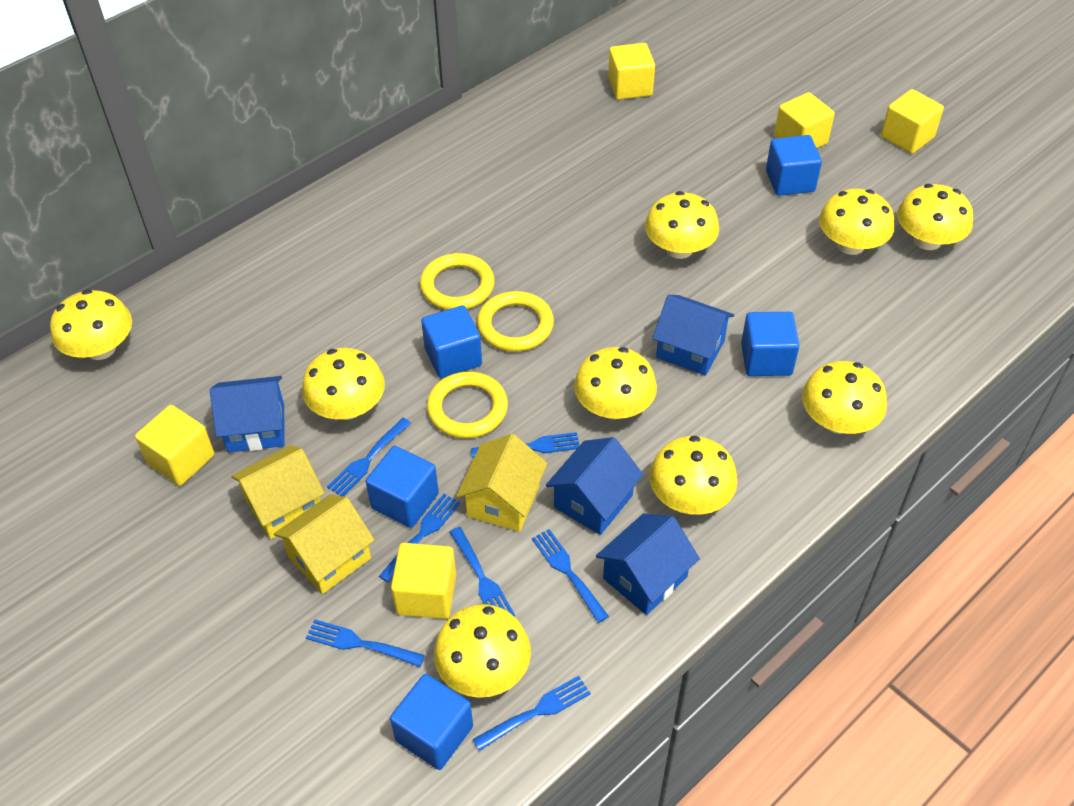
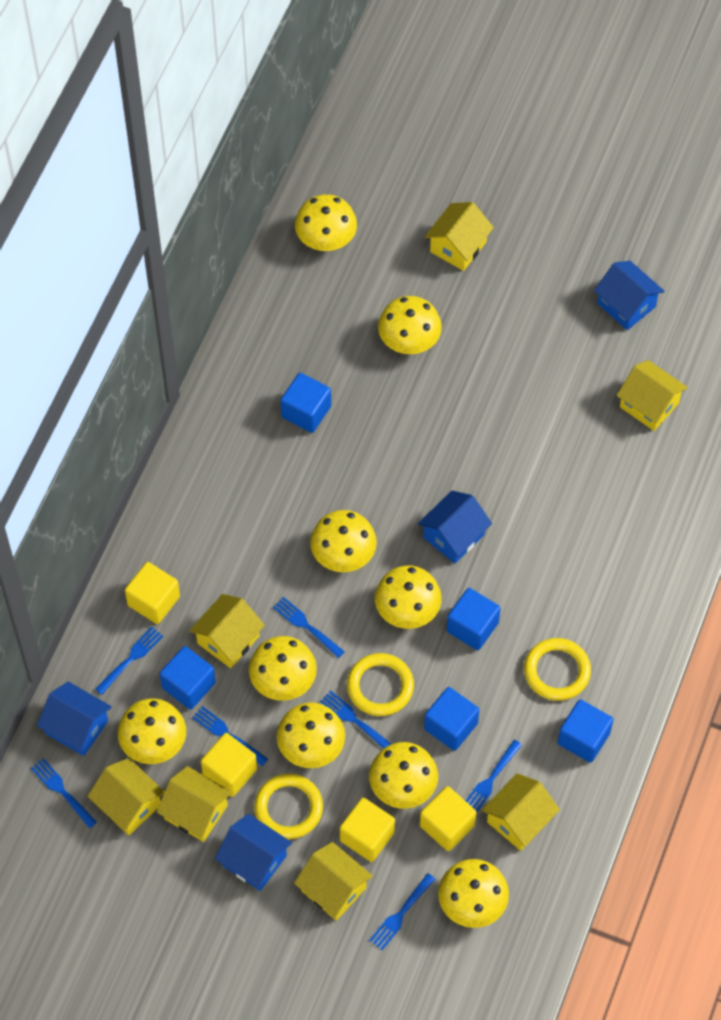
yellow cube: [135,405,214,486] [391,543,456,619] [608,43,655,100] [774,92,835,148] [881,89,944,154] = 5 -> [125,562,180,624] [201,733,257,797] [340,798,395,862] [420,786,477,851] = 4
yellow house: [231,445,325,539] [274,494,375,594] [456,434,548,532] = 3 -> [88,758,165,835] [157,766,232,842] [189,594,265,668] [294,842,373,921] [425,202,494,271] [482,773,560,851] [616,360,688,431] = 7

